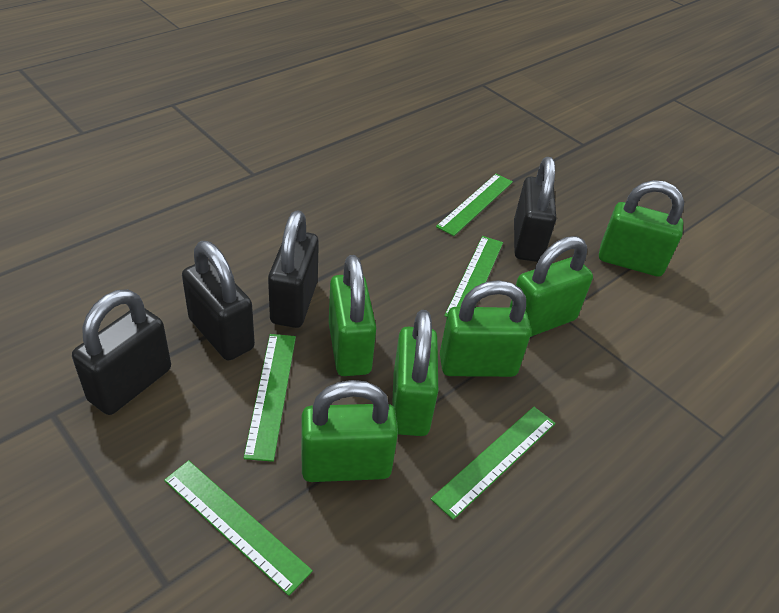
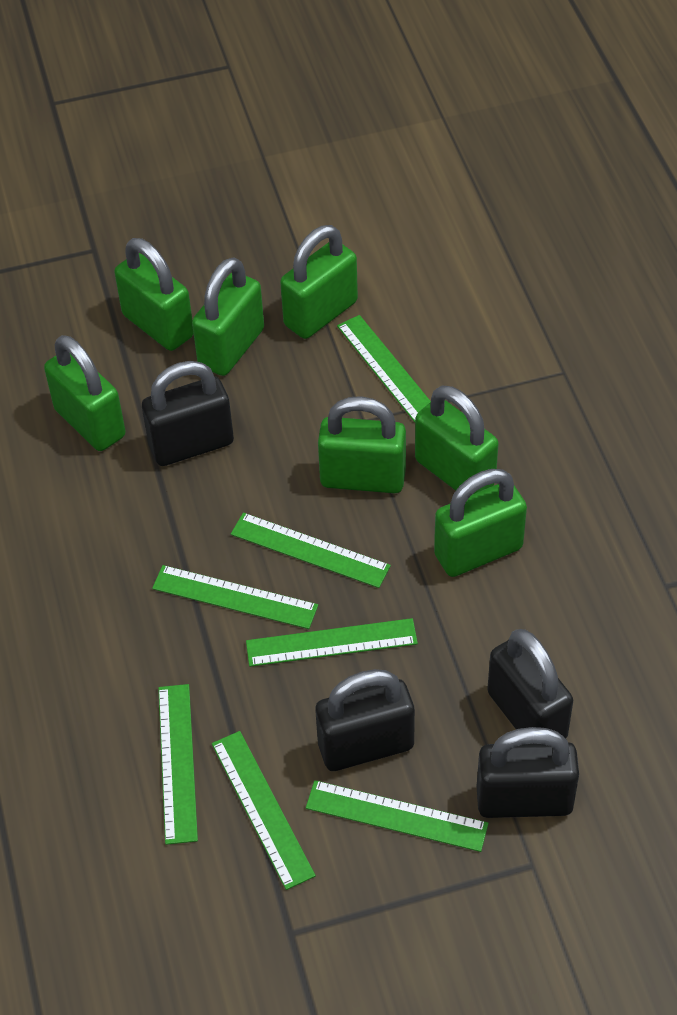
green padlock: [301,380,398,482] [329,255,376,376] [392,310,438,436] [440,280,531,377] [509,236,593,337] [599,180,684,277] = 6 -> [44,335,125,451] [114,238,193,351] [192,257,264,376] [280,225,358,339] [318,396,406,493] [415,386,499,494] [434,469,527,577] = 7
green ruler: [164,460,313,596] [244,334,296,462] [431,407,556,520] [436,174,513,236] [444,236,503,317] = 5 -> [152,565,318,629] [158,684,198,845] [212,731,316,890] [231,513,391,588] [246,618,418,667] [306,780,489,852] [337,315,431,422] = 7

